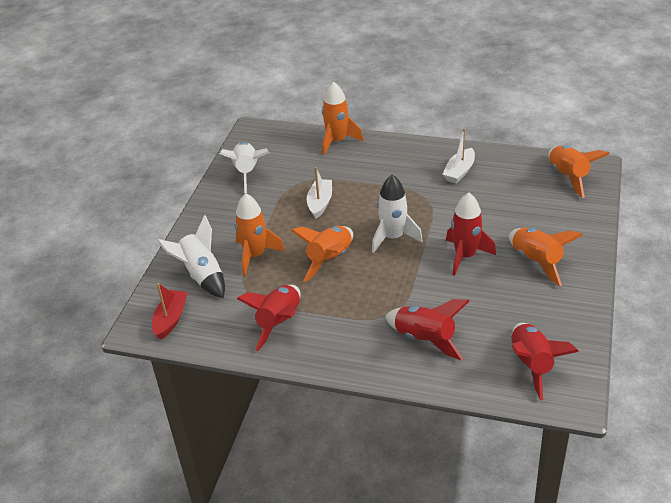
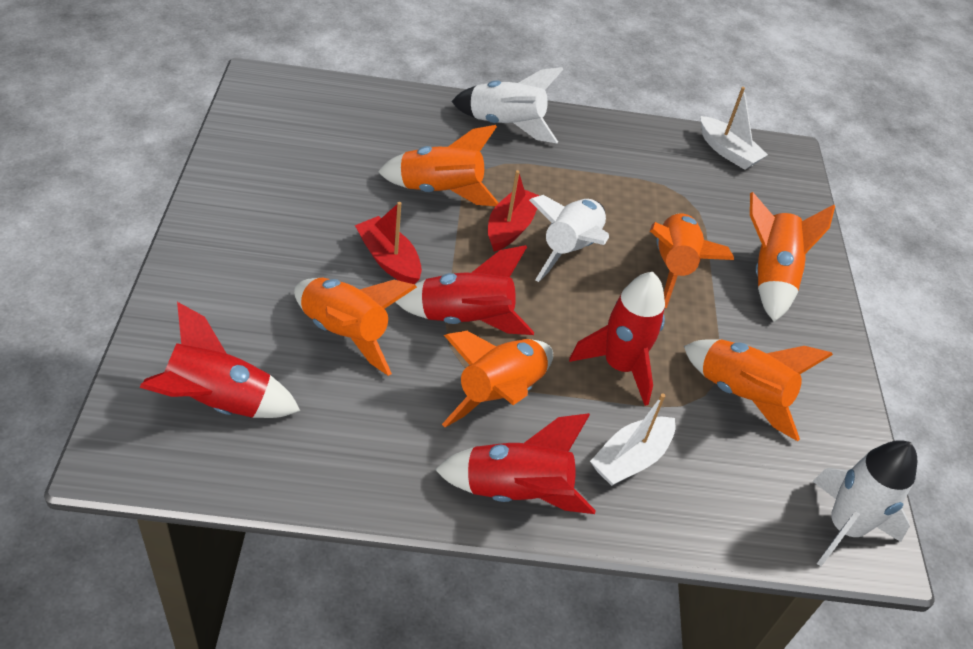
orange rocket: [234,193,285,276] [291,226,353,282] [322,81,363,155] [509,228,583,286] [548,145,609,198] = 5 -> [294,278,417,376] [378,125,499,206] [442,331,553,427] [650,213,734,308] [684,339,833,441] [750,192,835,322] = 6
red boat: [152,283,188,340] = 1 -> [355,202,422,284] [488,170,539,252] = 2

